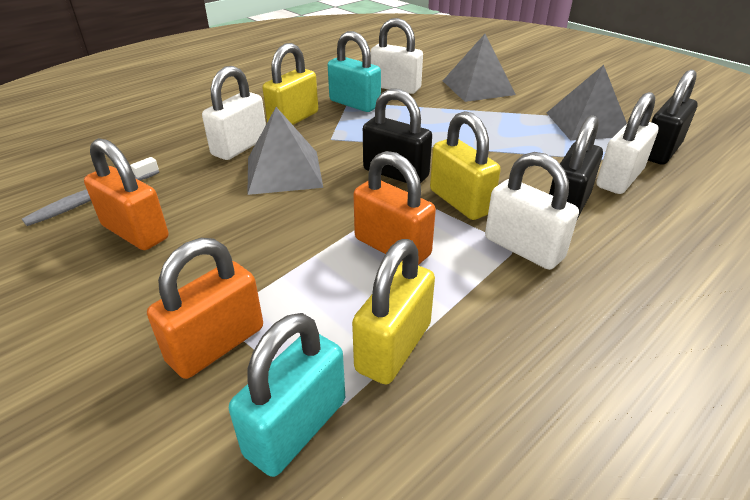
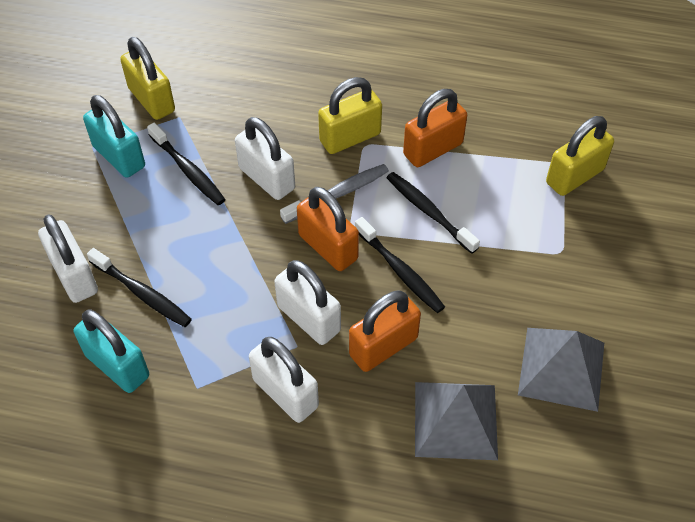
black padlock: [363,88,432,184] [549,115,603,220] [648,70,698,165] = 3 -> none = 0
black toothbrush: none = 0 -> [87,248,192,327] [147,123,226,205] [355,217,445,313] [387,172,480,254] = 4
grey pyramid: [247,107,323,195] [443,34,516,102] [547,65,627,141] = 3 -> [415,382,498,460] [518,328,604,412] = 2

